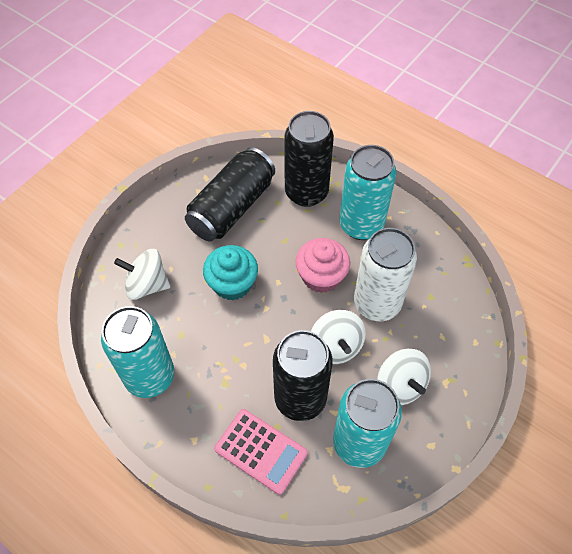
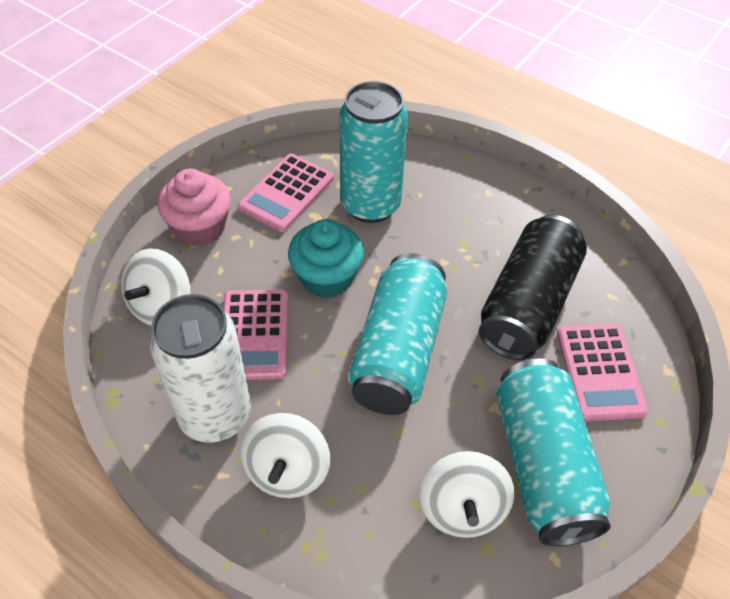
black can: [185,147,275,242] [273,330,333,421] [285,111,334,207] = 3 -> [479,215,587,360] = 1
pink calculator: [214,409,308,495] = 1 -> [223,289,288,380] [238,154,334,232] [557,324,648,421] = 3

